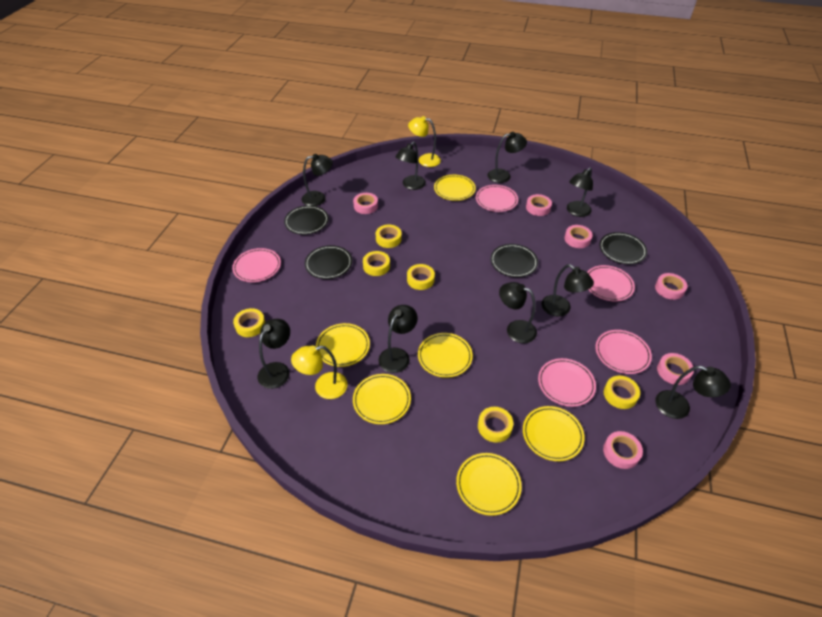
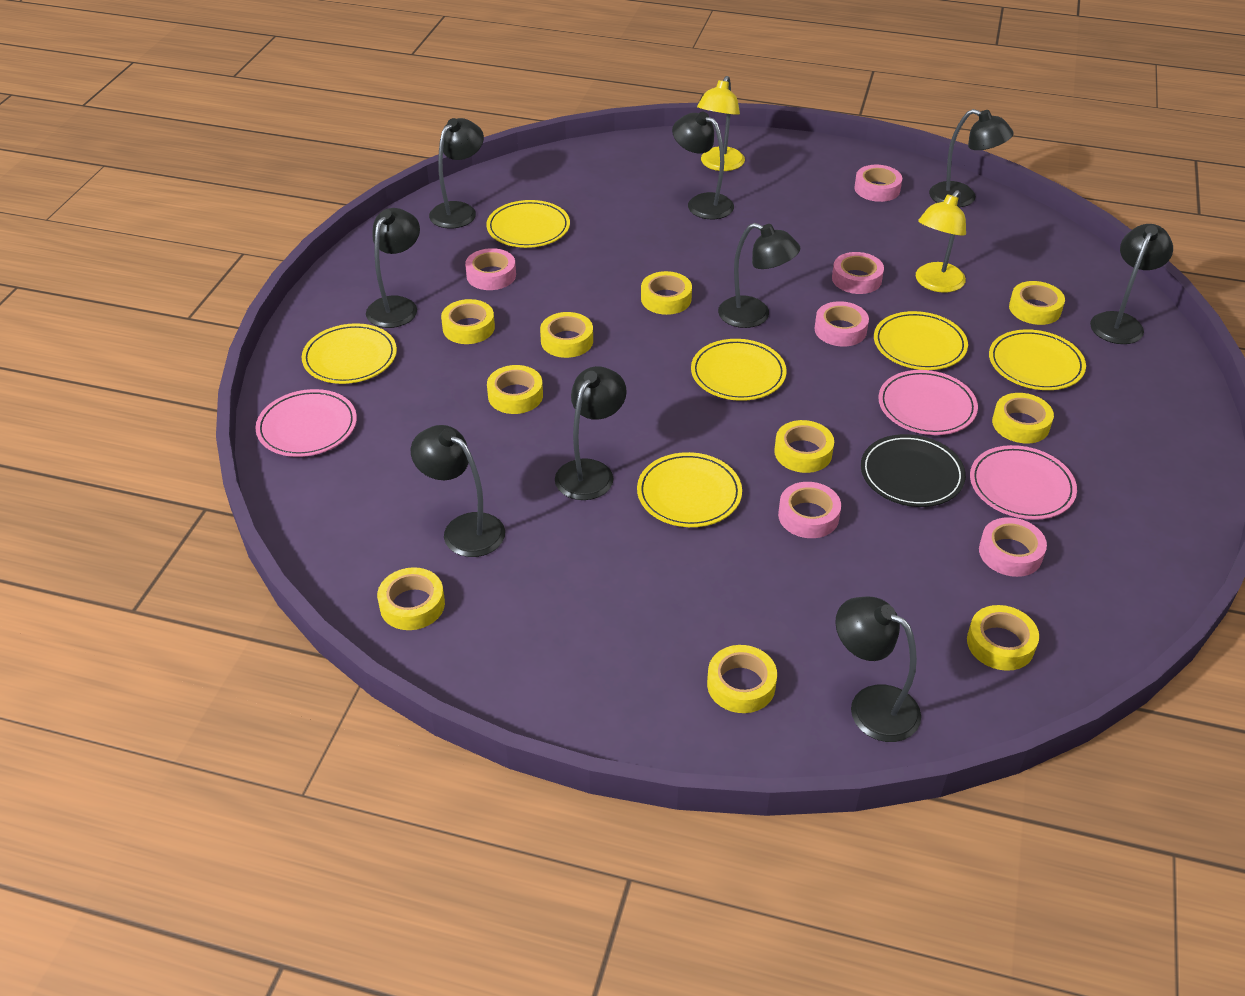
black plate: [284,205,329,235] [305,245,352,279] [491,244,538,277] [599,232,647,264] = 4 -> [861,434,966,507] = 1
pink plate: [232,248,281,282] [476,185,518,212] [538,358,596,407] [587,265,635,301] [596,330,652,374] = 5 -> [255,389,357,457] [878,370,978,435] [970,445,1077,520] = 3
yellow tape: [233,308,265,337] [363,251,390,276] [376,225,402,248] [407,264,435,290] [478,407,513,443] [604,376,640,409] = 6 -> [377,567,445,630] [441,299,495,344] [487,365,543,414] [540,312,593,358] [641,271,692,315] [707,645,777,713] [774,420,834,473] [967,605,1039,671] [992,393,1054,444] [1009,281,1065,325] = 10

